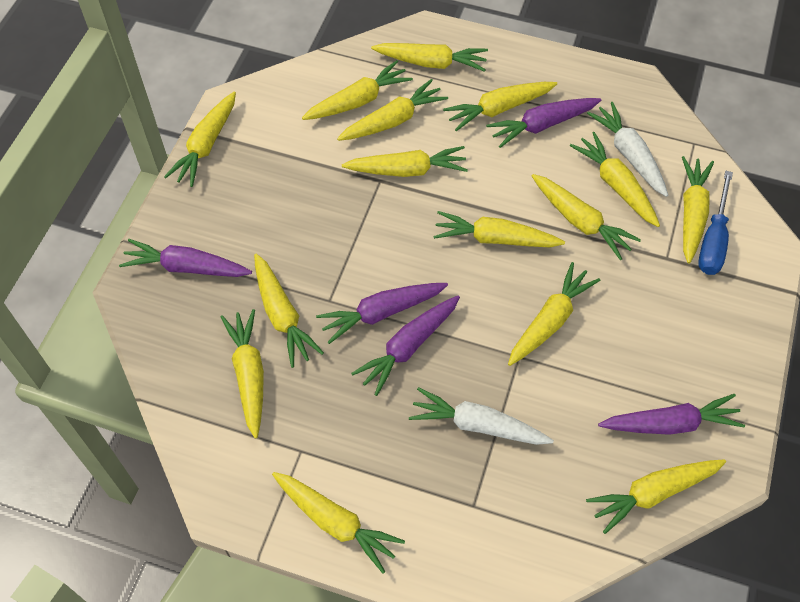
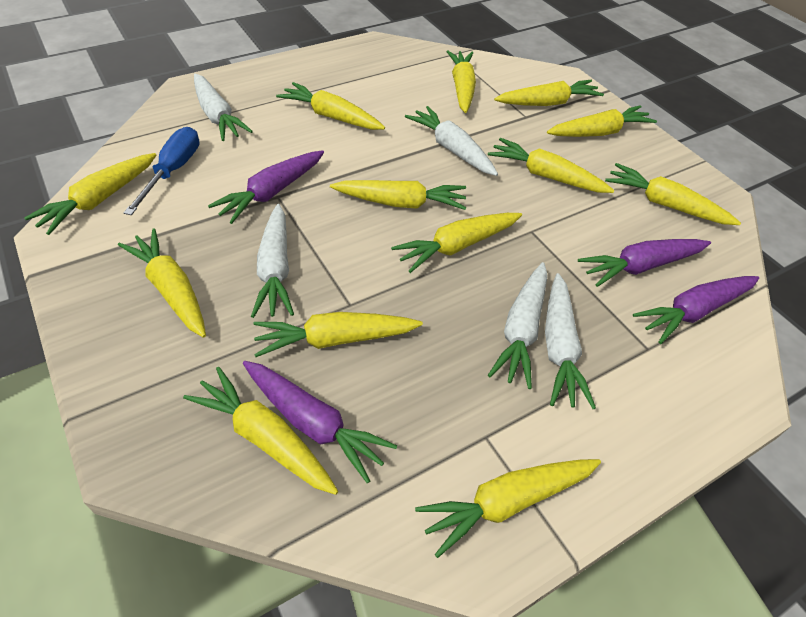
purple carrot: [119,239,252,277] [316,283,448,344] [351,296,460,396] [486,98,601,148] [598,394,745,435] = 5 -> [208,150,324,224] [243,361,397,483] [578,239,711,287] [633,276,759,344] = 4
white carrot: [409,387,554,445] [587,102,668,197] = 2 -> [194,74,253,141] [251,204,294,318] [405,106,498,176] [488,262,548,389] [545,273,596,409] = 5
yellow carrot: [164,92,236,187] [220,309,264,439] [254,253,324,368] [272,472,405,573] [302,60,413,120] [337,79,448,141] [342,146,468,177] [371,43,488,72] [433,211,565,247] [443,82,557,131] [508,262,600,366] [532,174,641,260] [570,132,660,227] [586,459,726,534] [682,156,714,263] = 15 -> [24,153,156,235] [118,228,206,338] [183,367,338,495] [253,312,423,357] [276,82,385,130] [330,180,466,210] [391,213,522,273] [415,459,601,558] [447,50,476,113] [488,138,614,193] [494,80,604,106] [547,105,657,137] [605,163,741,225] = 13

